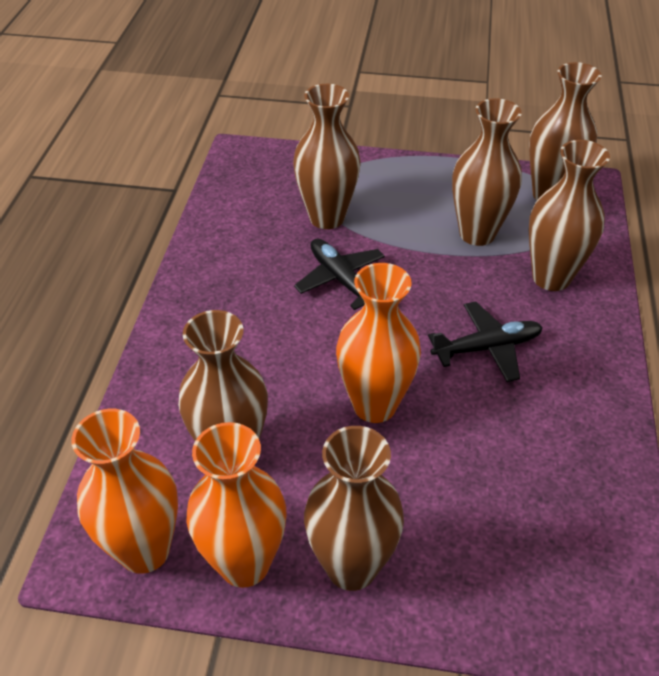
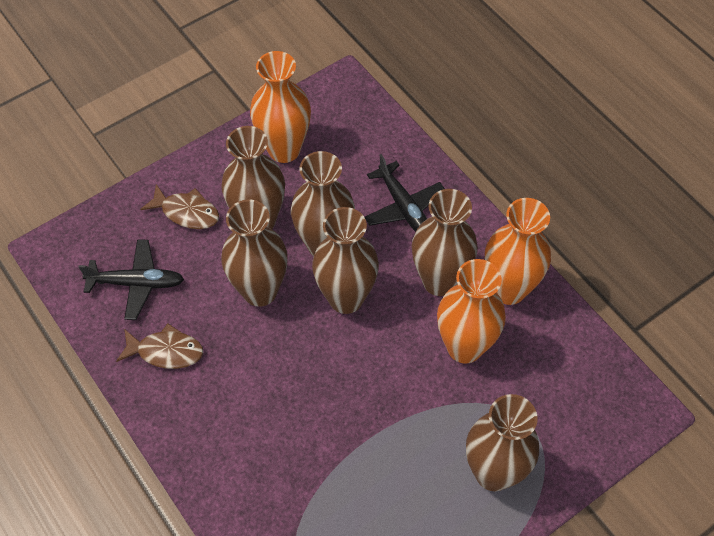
brown fish: none = 0 -> [116,323,203,369] [140,184,219,229] = 2

